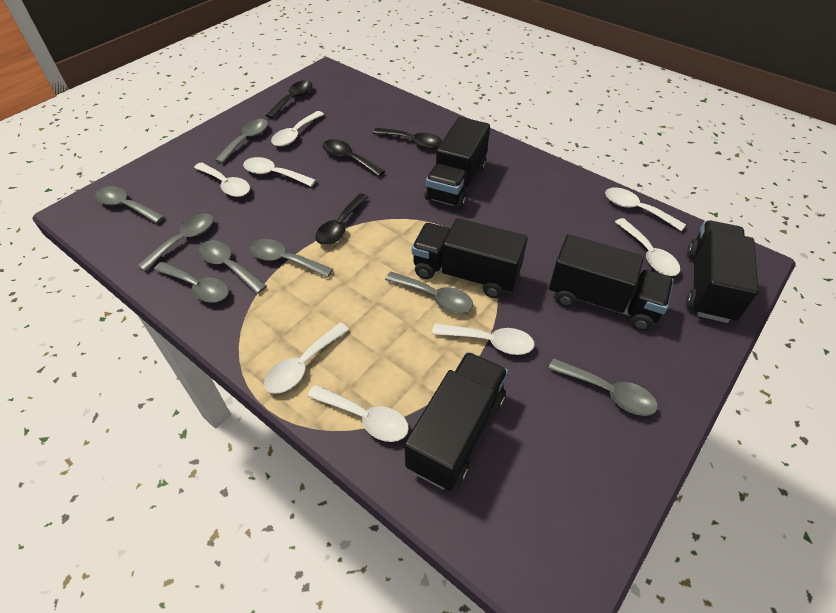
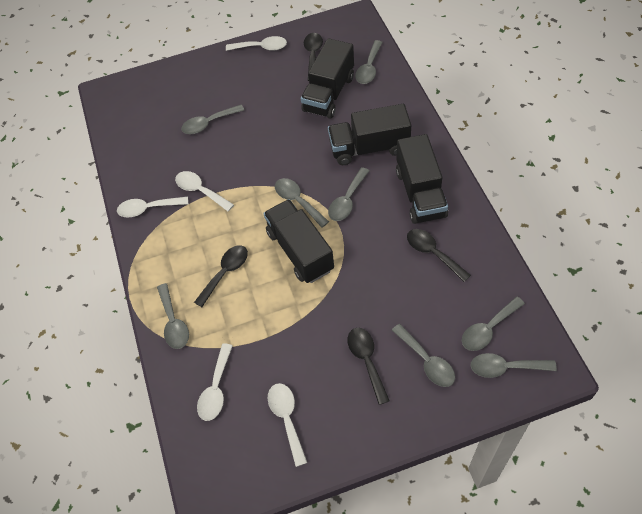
black truck: [404,352,508,491] [412,218,528,298] [425,117,490,209] [549,234,673,331] [686,221,759,323] = 5 -> [263,199,334,283] [301,38,354,119] [328,104,411,165] [396,134,448,224] = 4
white spoon: [194,162,250,197] [243,157,316,187] [264,322,349,394] [271,111,324,146] [307,385,409,442] [432,323,535,355] [605,187,686,231] [615,218,680,276] = 8 -> [117,197,188,217] [175,171,234,211] [197,344,233,421] [226,36,287,51] [268,383,307,467] = 5

